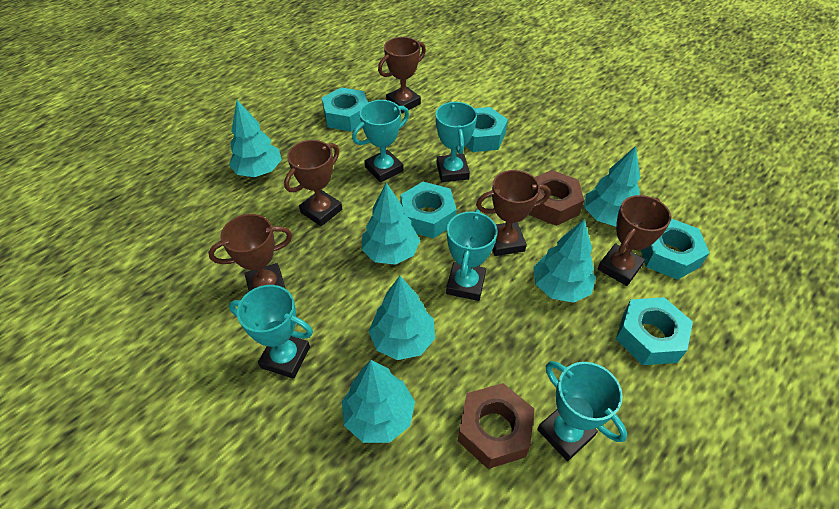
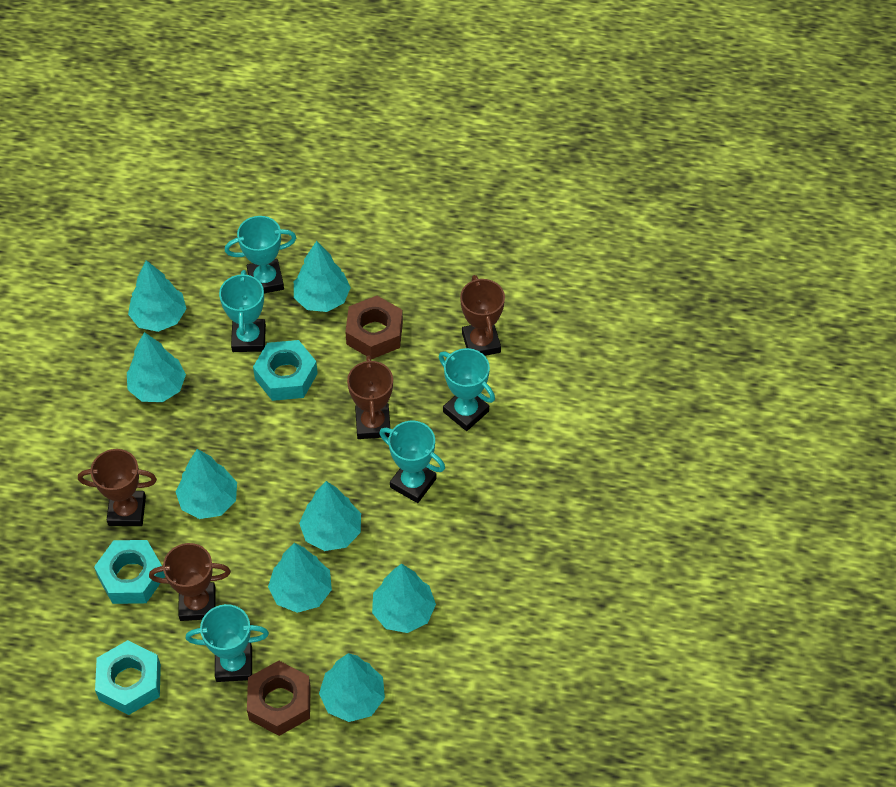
brown trophy: [208,214,292,291] [284,140,342,226] [378,37,426,113] [476,170,551,256] [597,195,671,286] = 5 -> [78,449,157,526] [149,543,231,621] [347,356,393,439] [460,275,505,356] = 4
turquoise nut: [322,87,368,132] [400,182,457,238] [465,107,508,152] [616,297,693,365] [641,219,709,280] = 5 -> [94,540,165,604] [95,640,161,715] [253,340,318,401] = 3
turquoise tree: [229,100,282,177] [342,360,415,443] [362,183,420,265] [369,276,435,360] [533,219,596,303] [584,146,640,227] = 6 -> [127,332,186,402] [128,260,187,332] [176,449,237,519] [268,543,332,613] [294,241,351,312] [299,481,361,551] [319,653,385,722] [372,563,436,633] = 8

